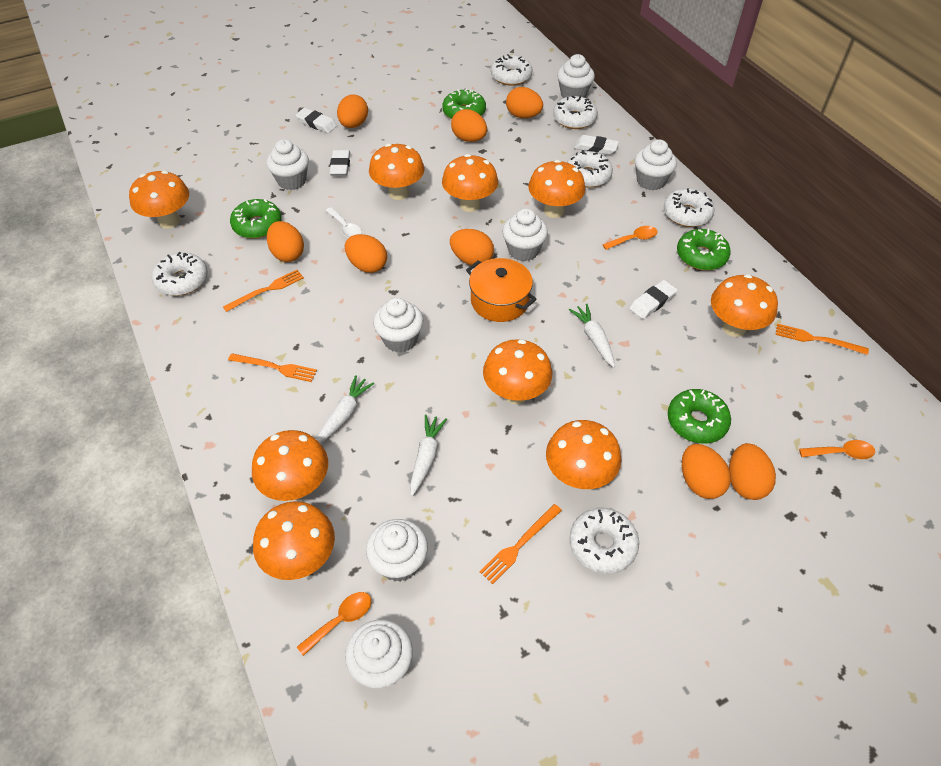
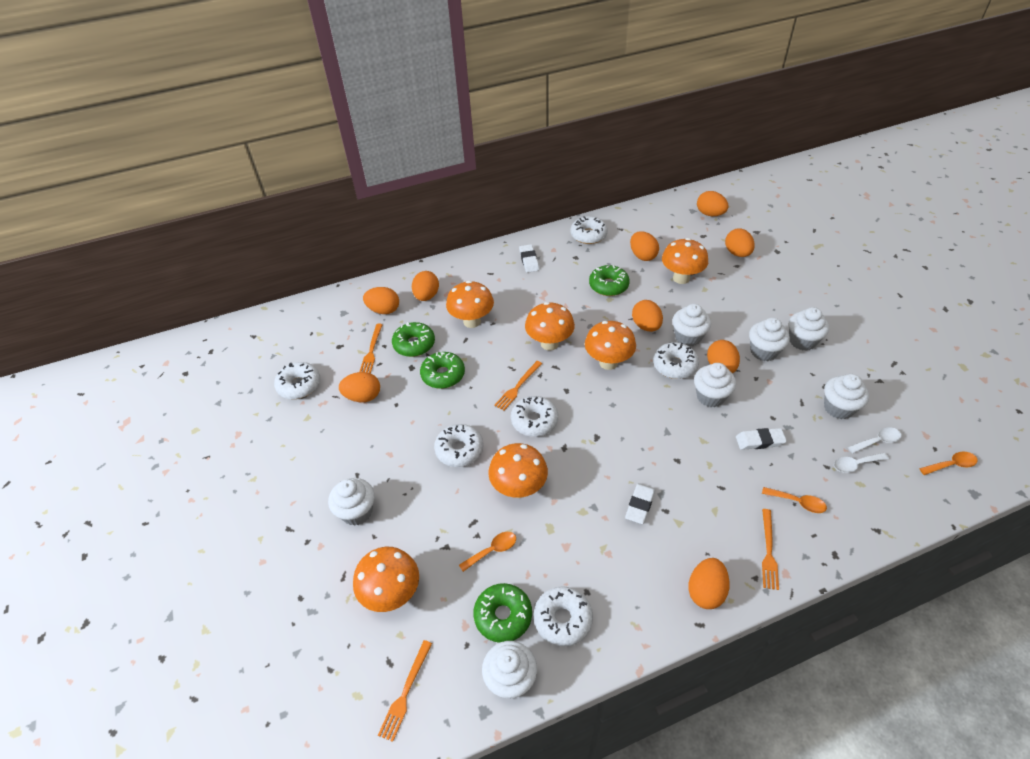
orange egg: [267,221,304,262] [337,95,368,128] [345,234,387,273] [450,229,494,265] [451,109,487,142] [506,87,543,118] [682,444,731,499] [729,443,776,500] = 8 -> [339,372,380,402] [363,287,399,314] [412,271,439,301] [630,231,659,261] [632,300,663,332] [688,558,730,609] [697,191,728,216] [707,340,740,373] [725,229,755,257] = 9
orange mushroom: [129,170,189,228] [252,430,328,501] [253,501,335,580] [369,144,424,200] [442,154,498,212] [483,339,552,404] [528,160,585,218] [546,420,622,489] [711,274,778,337] = 9 -> [353,547,419,612] [446,281,494,328] [488,443,548,498] [525,302,575,351] [585,321,636,370] [662,238,708,284] = 6
orange pot: [466,258,537,322] = 1 -> none = 0
white carrot: [317,375,375,444] [410,415,447,496] [569,304,615,367] = 3 -> none = 0
white eraser: [295,108,337,133] [330,150,350,176] [574,135,619,155] [629,280,677,319] = 4 -> [519,244,539,273] [625,483,655,524] [736,428,787,450] = 3
white spoon: [326,207,362,238] = 1 -> [834,453,889,473] [848,427,902,453] = 2

